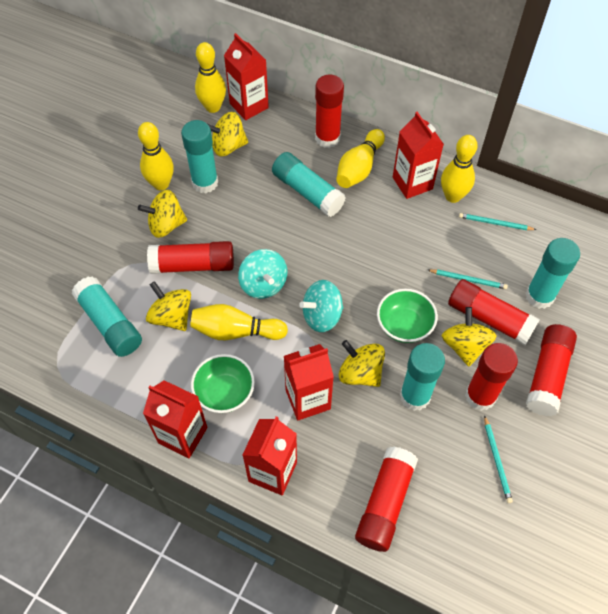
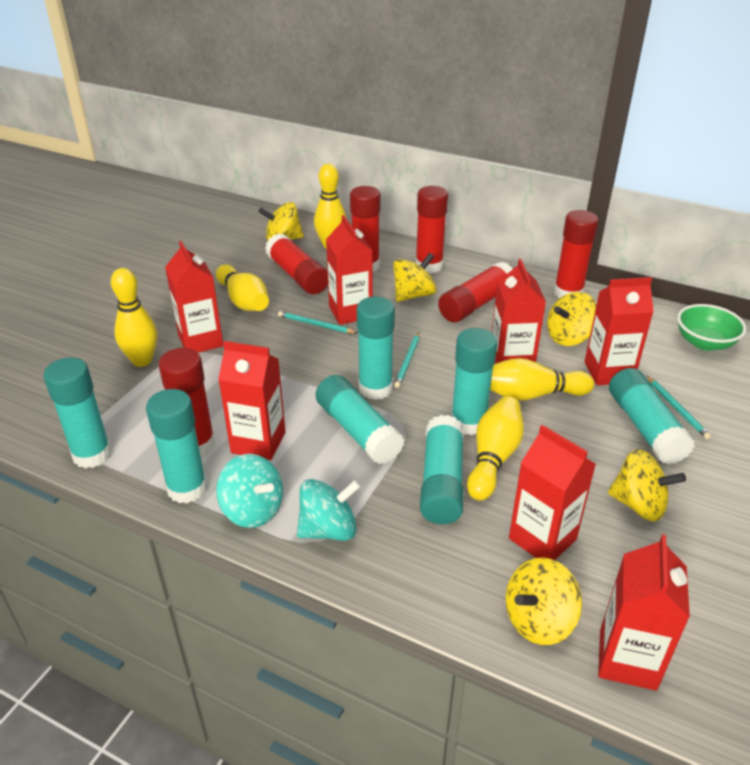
green bowl: [191,354,255,413] [377,289,438,343] = 2 -> [677,304,746,351] = 1
red carton: [143,380,208,458] [224,33,269,120] [243,416,297,496] [284,344,334,421] [393,112,444,199] = 5 -> [165,241,223,353] [218,341,286,460] [326,215,373,325] [492,259,546,364] [509,425,596,560] [584,277,654,385] [598,534,690,691] = 7
turquoise glue stick: [72,276,142,357] [181,120,218,193] [272,152,346,217] [400,343,445,411] [525,238,580,309] = 5 -> [43,357,112,468] [146,389,208,504] [316,375,404,464] [357,297,395,400] [420,415,464,524] [451,328,497,435] [609,368,695,464] = 7

